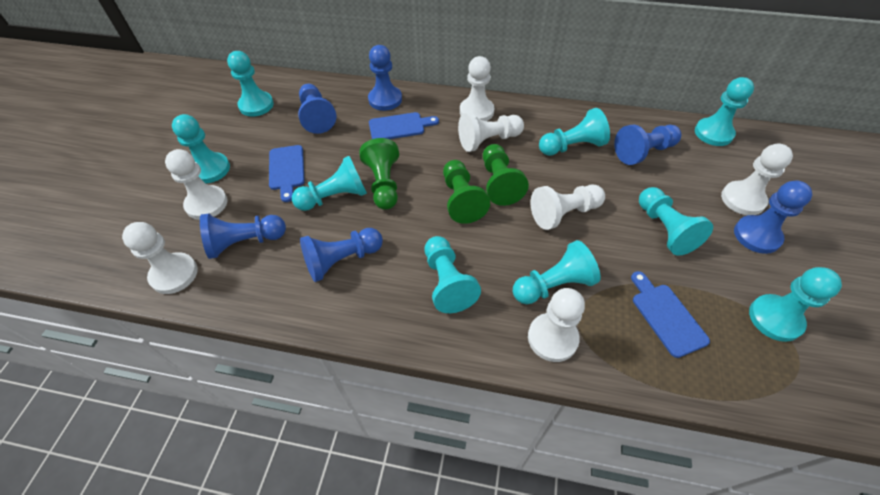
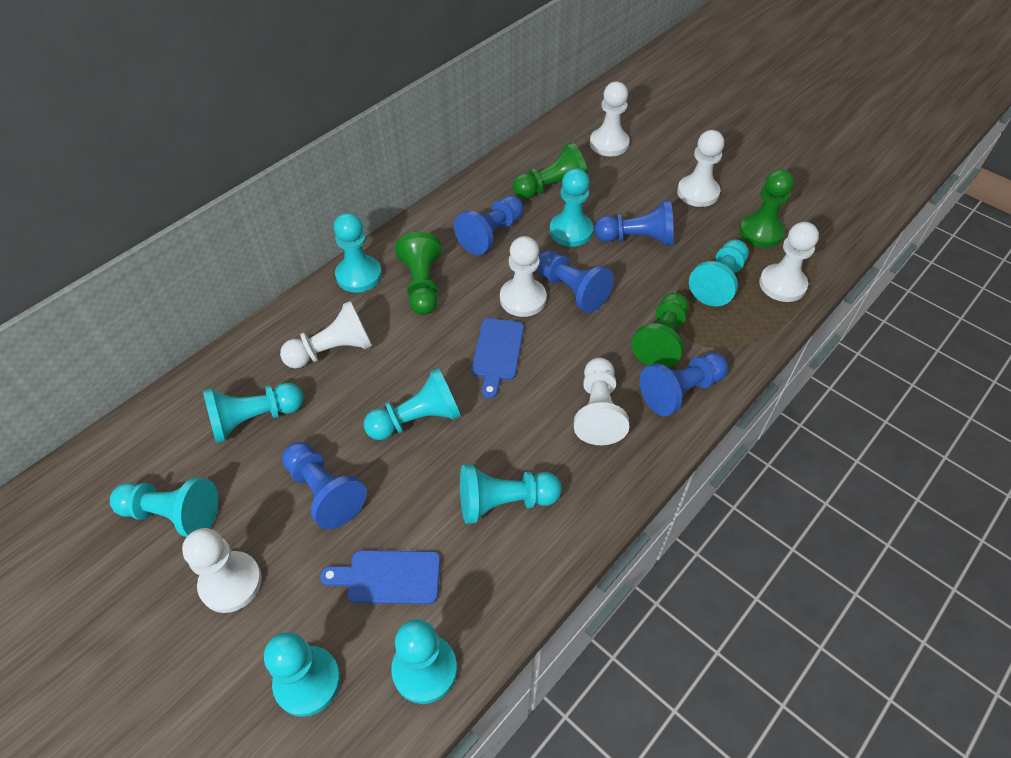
blue cutting board: [269,145,305,202] [369,112,439,139] [631,271,710,358] = 3 -> [320,550,440,604] [472,318,524,398] = 2
blue pawn: [200,214,286,259] [298,84,336,134] [300,228,383,282] [368,45,402,111] [614,125,681,165] [734,180,812,254] = 6 -> [282,442,367,529] [454,196,523,255] [536,250,614,313] [594,200,674,246] [640,353,728,416] = 5
green pawn: [359,138,399,210] [443,160,490,224] [483,144,529,206] = 3 -> [395,232,442,315] [513,142,588,199] [631,293,689,368] [739,169,794,248] = 4

